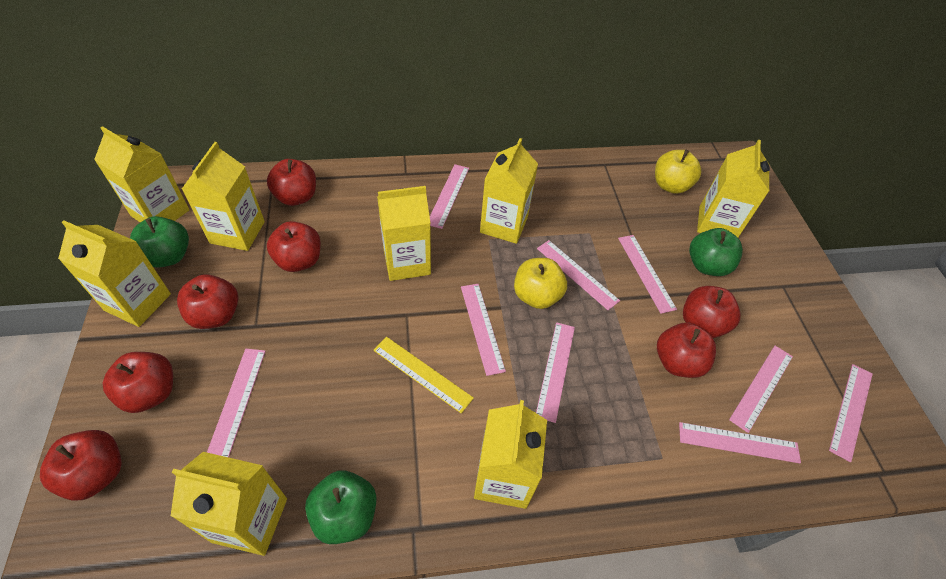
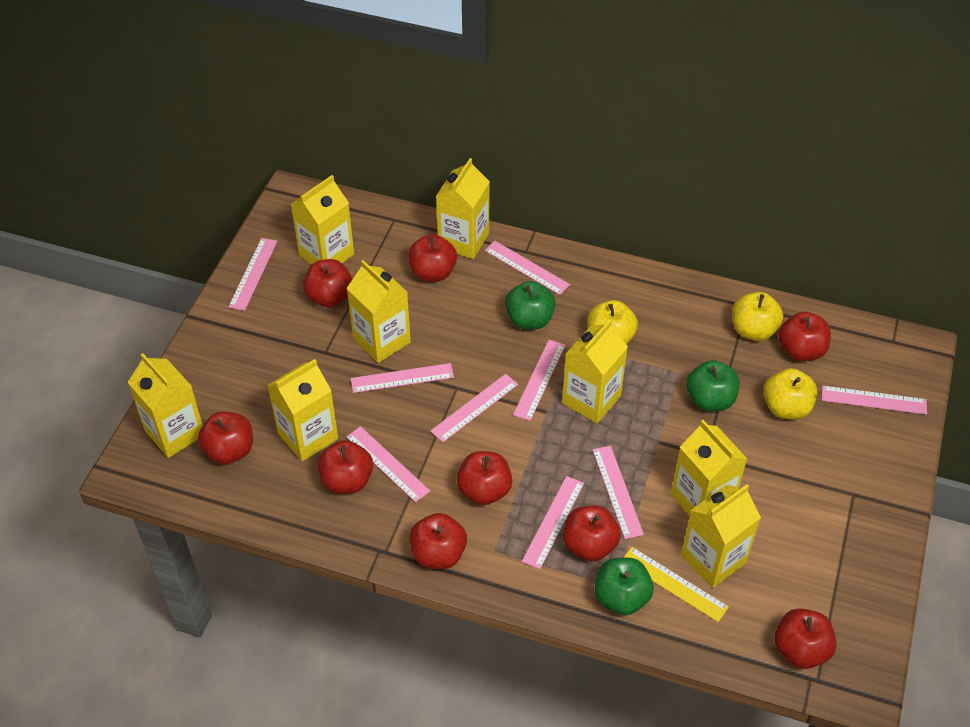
red apple: [40,430,122,501] [103,352,173,413] [177,274,238,329] [267,159,316,206] [267,221,321,272] [657,323,716,378] [683,286,741,338] = 7 -> [198,412,253,464] [303,259,352,307] [318,440,373,494] [408,234,457,282] [410,513,467,569] [456,451,512,505] [563,505,621,561] [774,608,836,669] [778,312,831,361] = 9
yellow apple: [514,258,567,309] [655,150,701,194] = 2 -> [587,300,638,345] [732,292,783,341] [763,368,818,419] = 3

